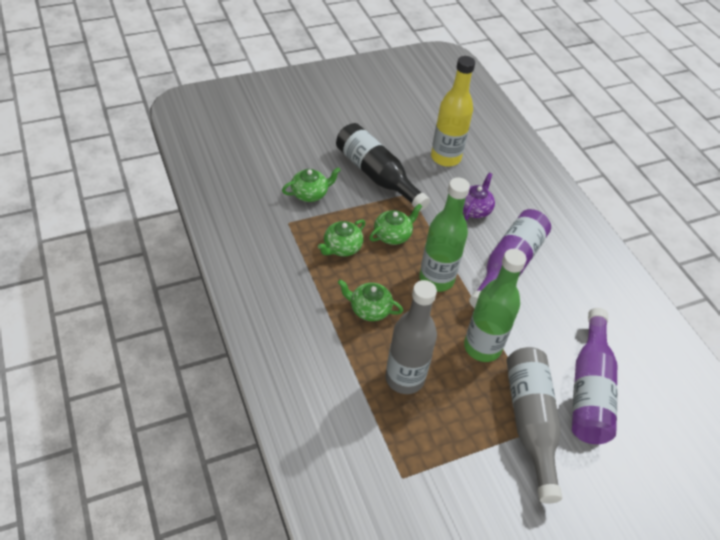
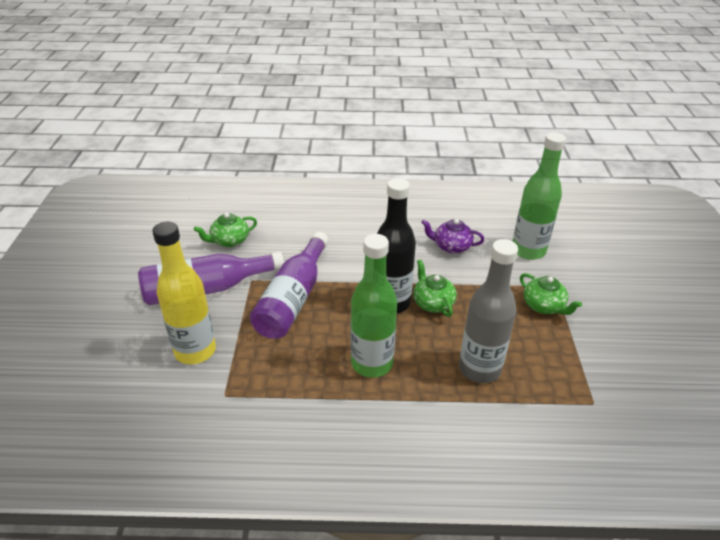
green teapot: [282,167,341,202] [318,219,366,256] [338,279,403,321] [369,204,422,245] = 4 -> [194,213,257,247] [413,260,457,317] [520,273,582,315] = 3
grey bottle: [385,280,437,394] [507,347,562,504] = 2 -> [459,239,518,383] = 1

